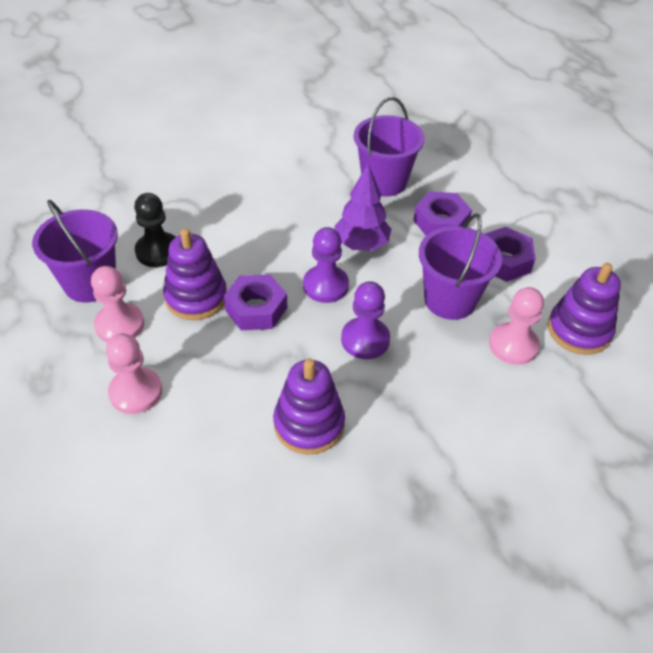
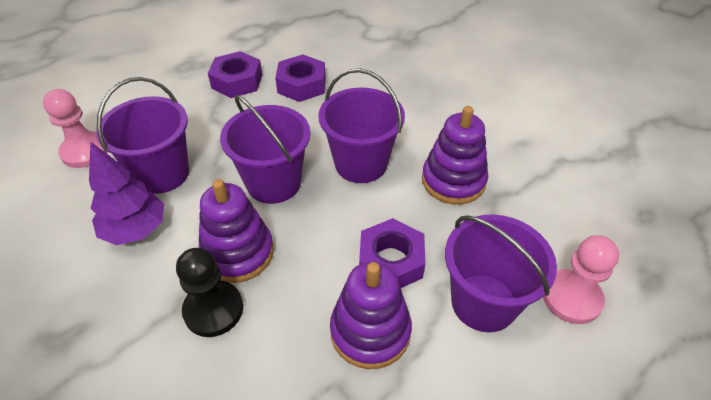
pink pawn: [91,266,144,343] [106,334,162,414] [489,287,544,365] = 3 -> [43,89,108,168] [543,235,619,324] = 2
purple bucket: [32,200,118,303] [354,97,425,197] [419,213,502,320] = 3 -> [96,77,189,194] [220,95,310,204] [318,68,405,183] [445,214,557,332] = 4
purple pawn: [303,227,349,303] [341,281,390,359] = 2 -> none = 0

